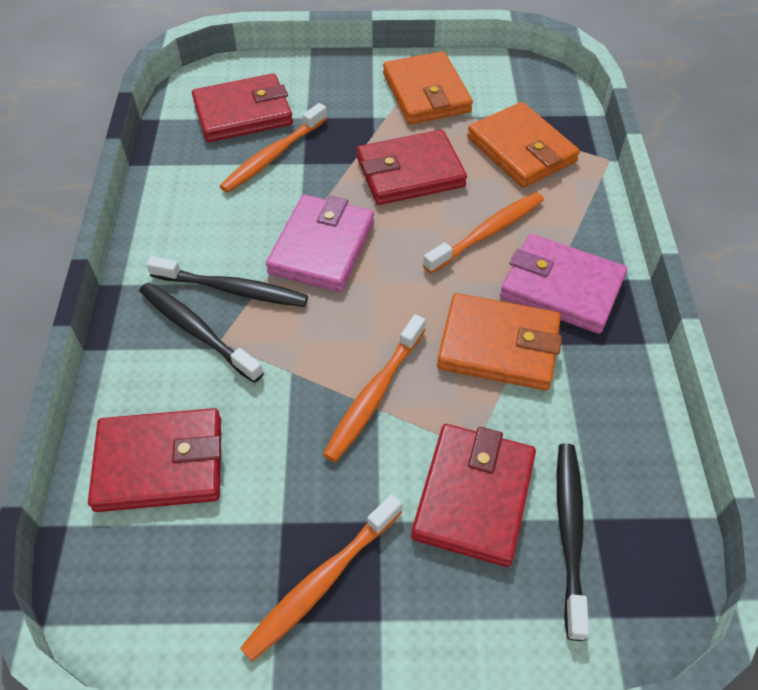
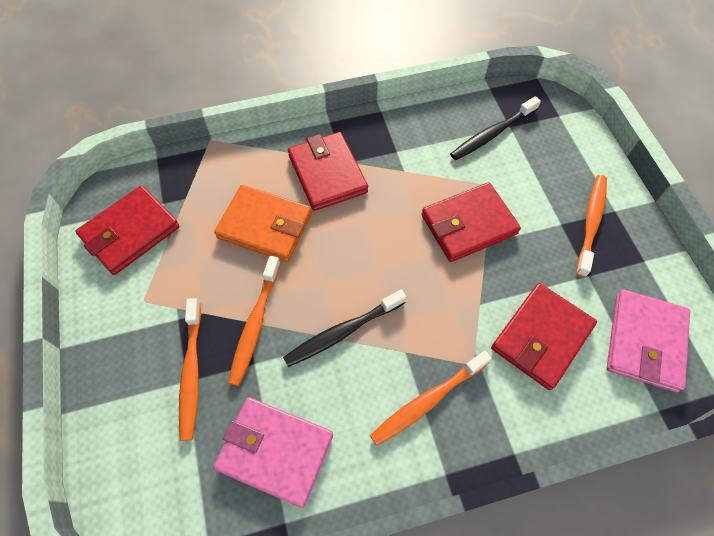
black toothbrush: [139,282,264,383] [146,256,308,307] [557,444,589,641] = 3 -> [283,290,406,367] [450,96,541,160] = 2
orange wallet: [383,51,473,124] [437,293,562,390] [467,102,580,188] = 3 -> [214,185,312,262] = 1

